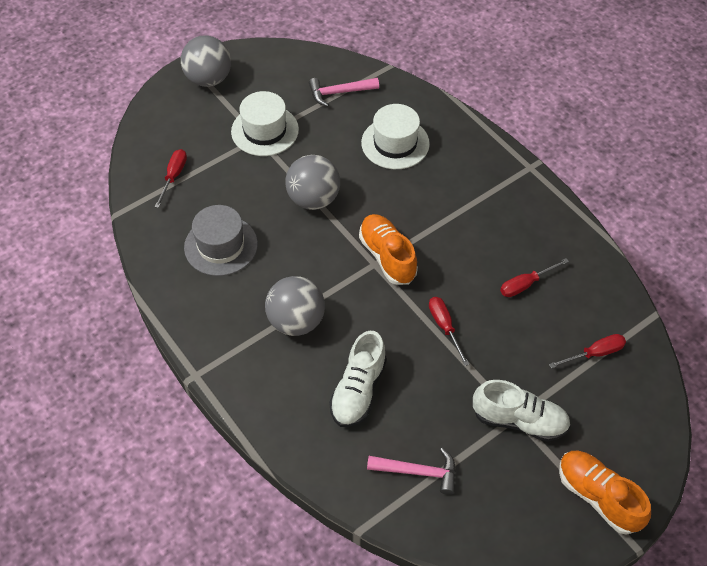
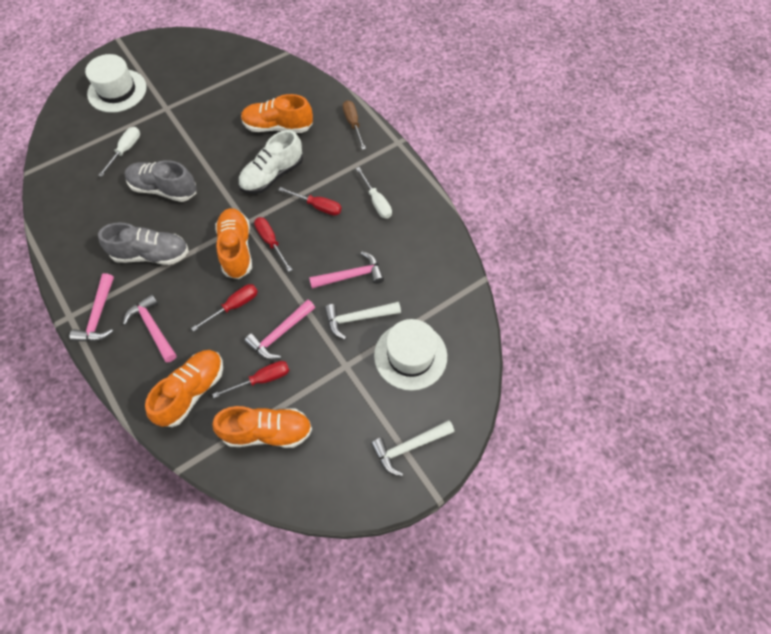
brown screwdriver: none = 0 -> [343,100,366,150] = 1
grey ball: [181,35,231,87] [265,276,325,336] [285,155,340,210] = 3 -> none = 0
grey hat: [184,205,258,276] = 1 -> none = 0
grey shoe: none = 0 -> [98,222,189,265] [124,160,196,202] = 2
orange shoe: [359,214,418,285] [559,451,651,535] = 2 -> [145,350,223,427] [212,406,312,448] [215,208,252,279] [241,94,313,133] = 4
pink hammer: [309,78,379,107] [367,448,456,495] = 2 -> [70,273,114,342] [123,294,177,363] [244,299,315,360] [309,252,384,289] = 4
white hammer: none = 0 -> [324,302,401,340] [371,420,454,477] = 2
white screwdriver: none = 0 -> [98,127,140,177] [356,167,392,219] = 2
white shoe: [329,331,387,427] [473,380,571,442] = 2 -> [238,130,303,194] = 1

